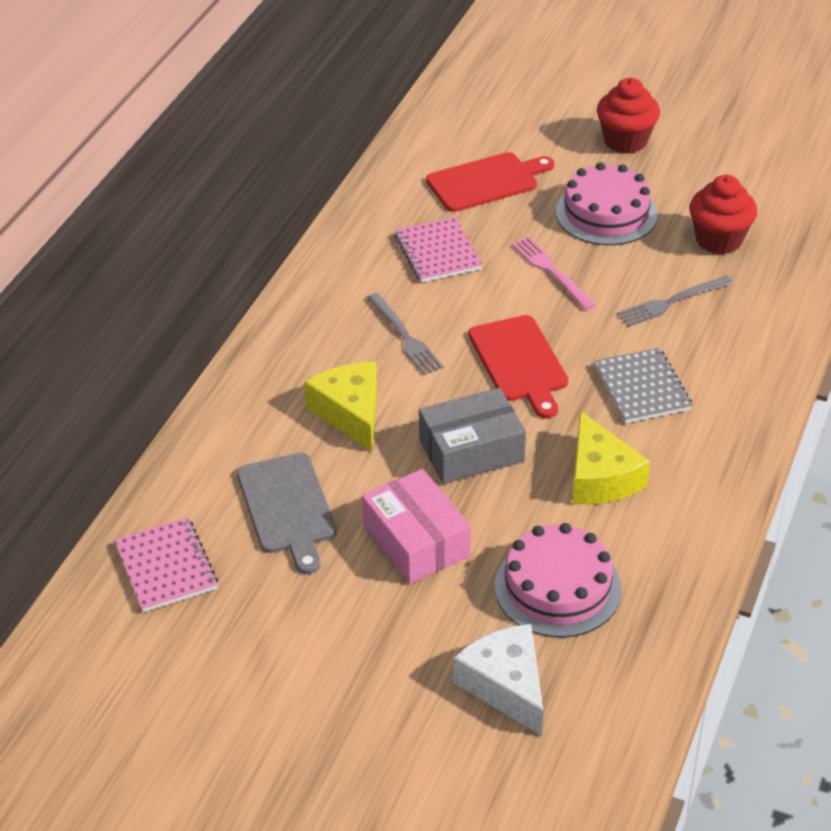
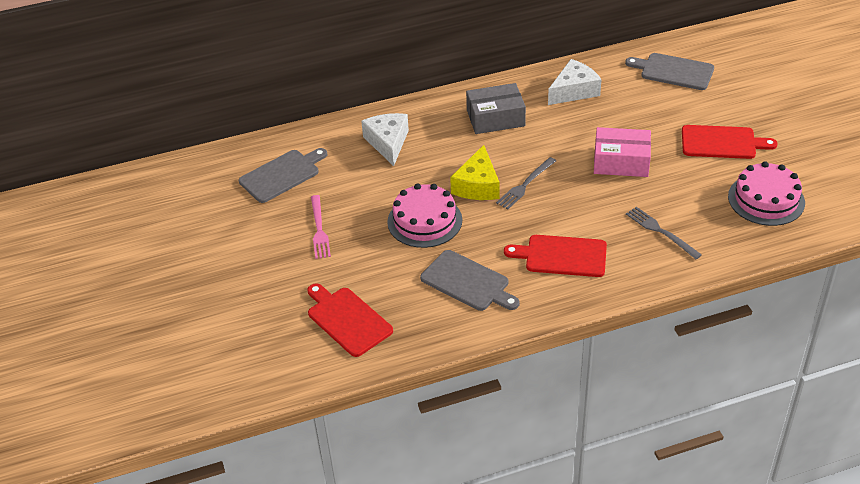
grey cutting board: [237,453,337,574] = 1 -> [239,148,327,203] [420,250,519,311] [625,53,714,90] = 3
grey notebook: [594,348,692,423] = 1 -> none = 0
pink notebook: [114,517,218,612] [395,217,483,283] = 2 -> none = 0
red cupcake: [597,78,660,154] [689,175,757,254] = 2 -> none = 0
red cutting board: [426,152,554,212] [469,315,568,419] = 2 -> [307,283,393,357] [504,235,607,277] [682,125,778,159] = 3
white cheese: [453,624,543,736] = 1 -> [361,113,409,166] [548,59,602,105] = 2
yellow cheese: [304,362,377,452] [572,411,650,505] = 2 -> [450,145,499,200] = 1

